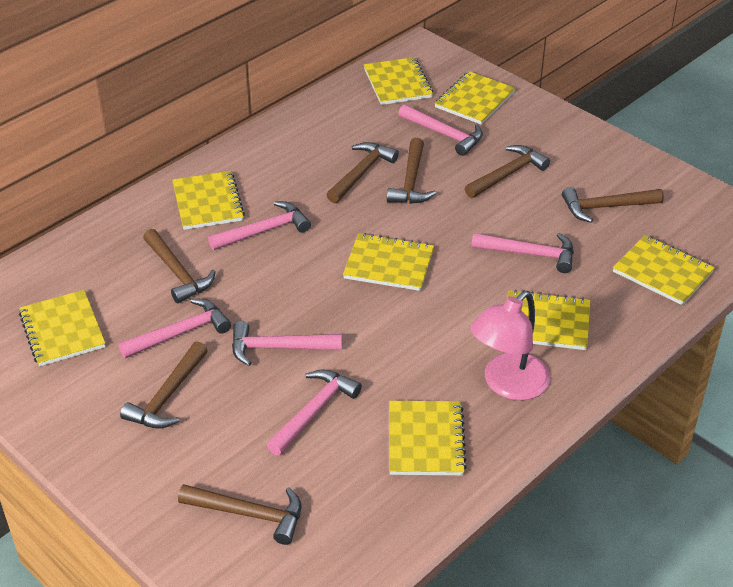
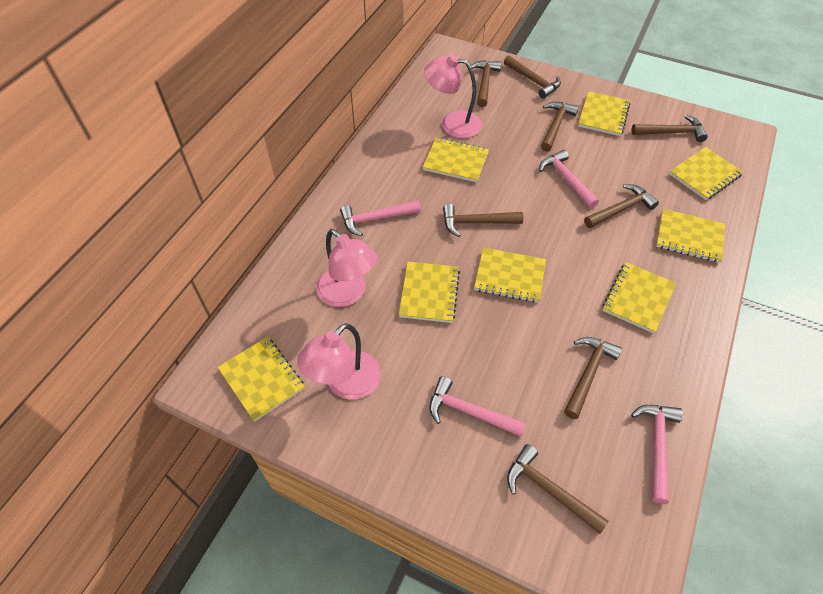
brown hammer: [120,341,208,429] [143,229,216,303] [178,484,301,545] [327,142,399,203] [387,138,436,204] [465,145,550,198] [562,187,664,223] = 7 -> [443,204,523,237] [471,60,501,107] [504,55,561,98] [507,444,609,534] [541,102,579,152] [564,337,622,419] [584,184,659,228] [631,115,708,142] = 8
pink hammer: [119,299,231,358] [208,201,311,250] [232,321,342,366] [267,369,362,455] [398,105,483,156] [471,233,574,273] = 6 -> [340,200,421,236] [429,376,526,437] [539,150,599,208] [631,405,683,504] = 4
pink lamp: [470,291,550,400] = 1 -> [297,323,381,399] [316,229,378,307] [424,55,482,138] = 3

